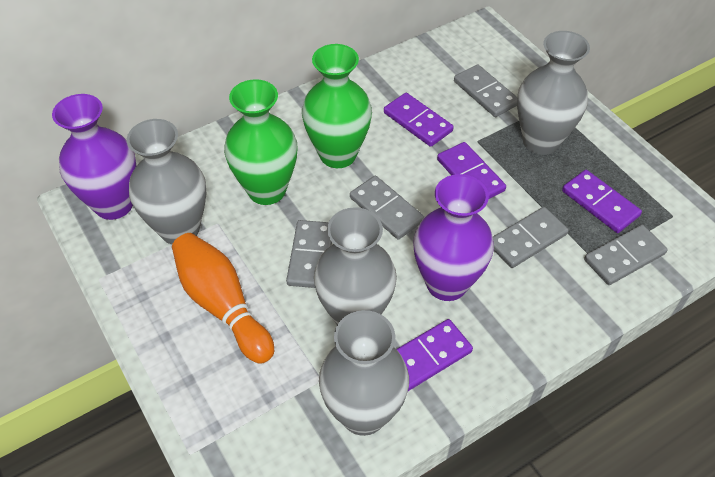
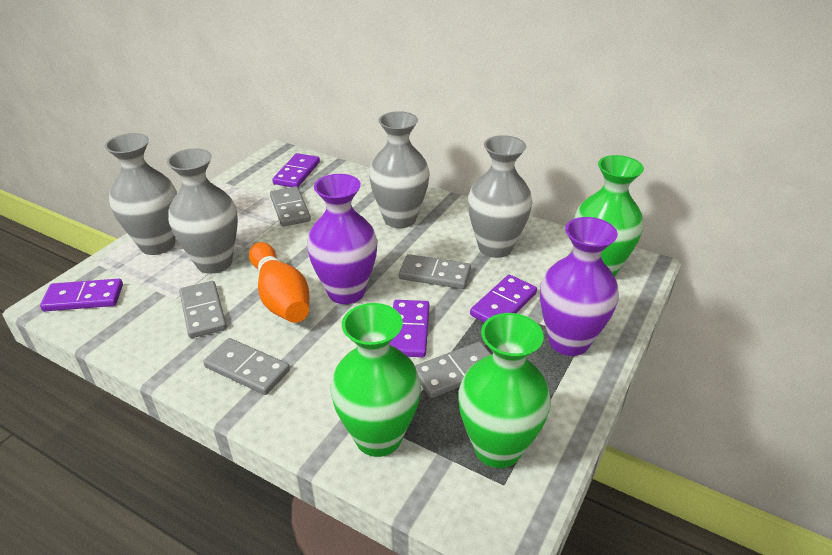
green vase: [224,79,298,205] [302,44,372,168] = 2 -> [330,303,421,457] [458,313,551,468] [574,155,644,277] = 3

